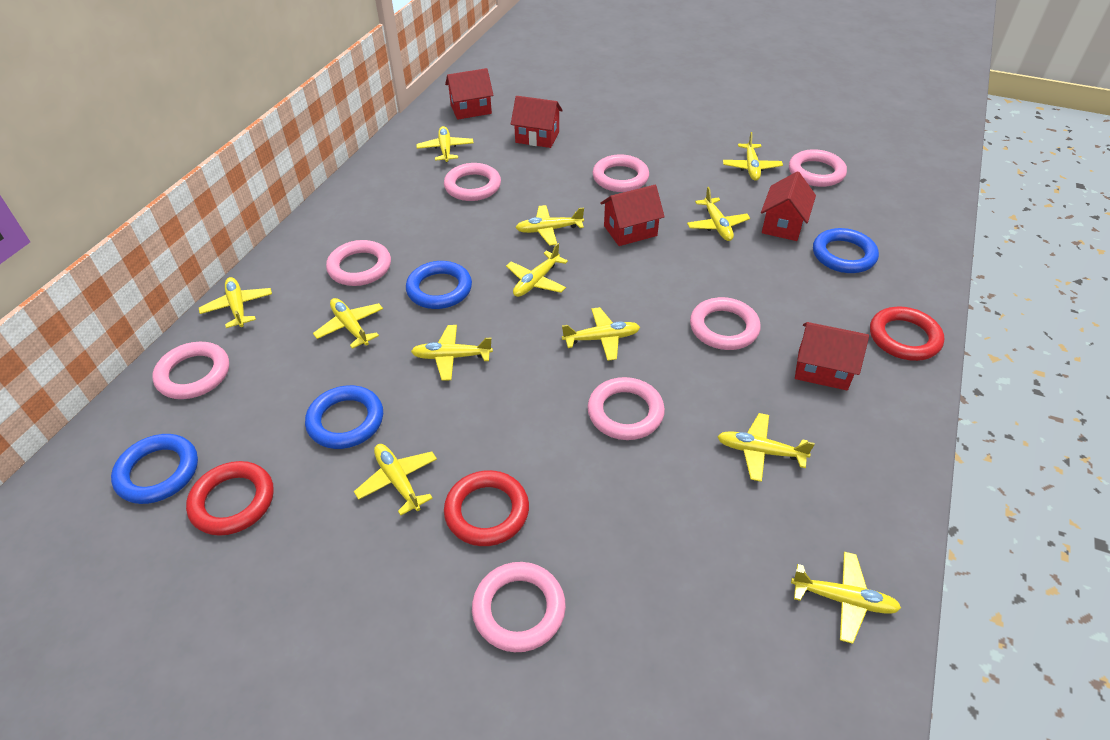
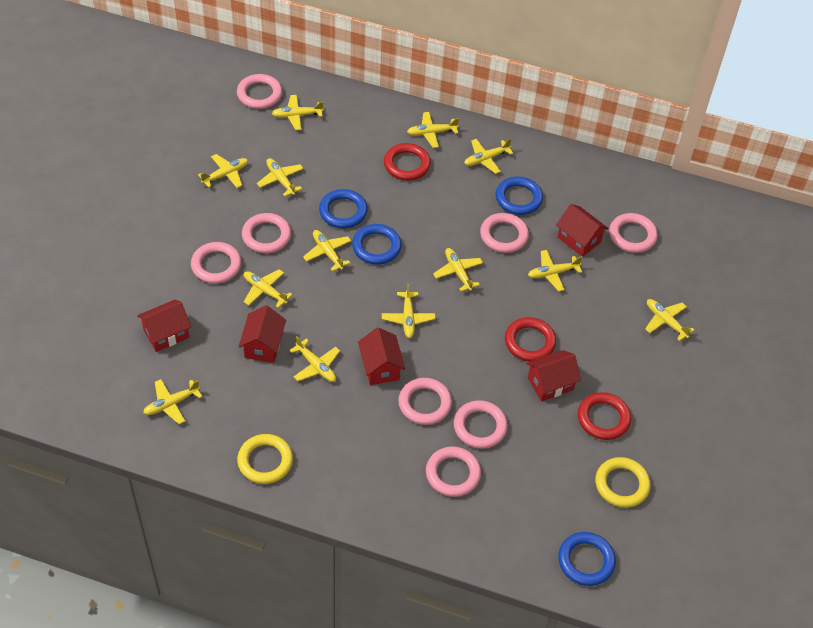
yellow plane: [199,277,272,328] [313,298,383,349] [354,444,437,516] [411,325,493,380] [416,126,473,162] [506,243,568,297] [516,205,584,246] [562,307,640,361] [687,187,750,241] [717,413,815,482] [723,132,783,181] [791,552,901,644] = 12 -> [143,379,202,424] [198,154,248,188] [244,269,293,308] [257,158,304,197] [272,95,324,130] [290,336,340,382] [303,230,351,271] [382,284,436,338] [407,112,459,148] [433,248,483,291] [464,139,513,174] [528,250,583,292] [645,299,694,341] = 13
yellow ring: none = 0 -> [237,434,293,484] [595,457,651,508] = 2

